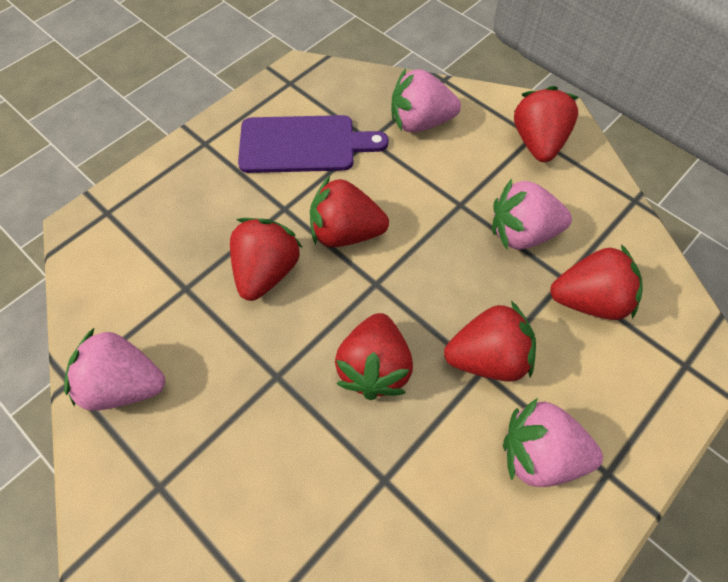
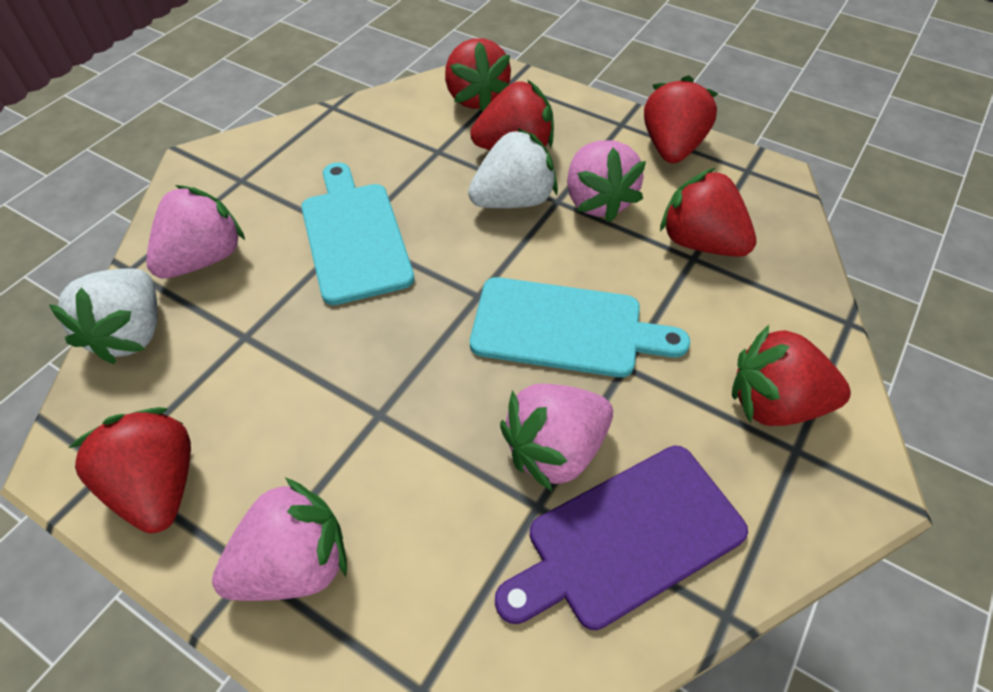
turquoise cutting board: none = 0 -> [301,162,414,305] [470,277,690,377] = 2
white strawberry: none = 0 -> [49,268,158,364] [468,128,558,208] = 2

